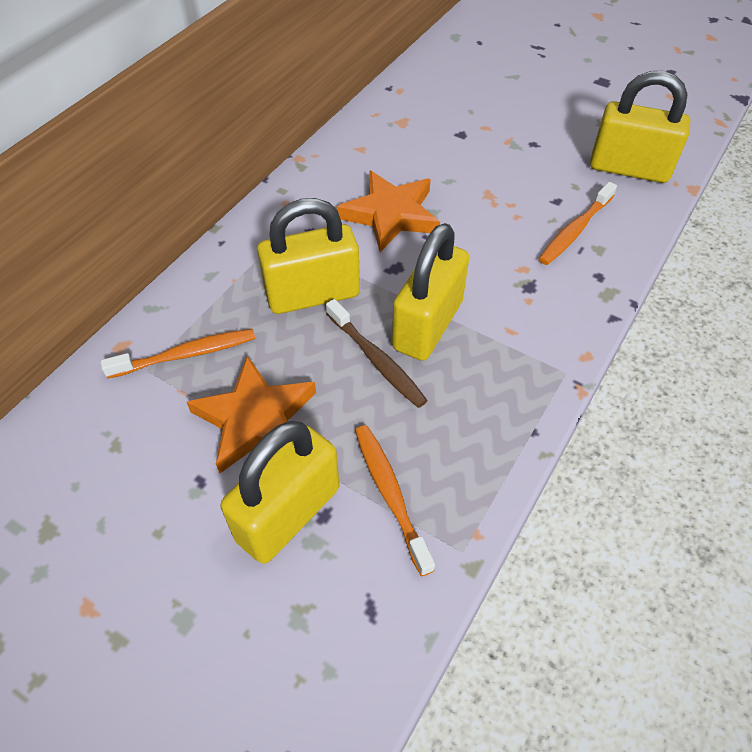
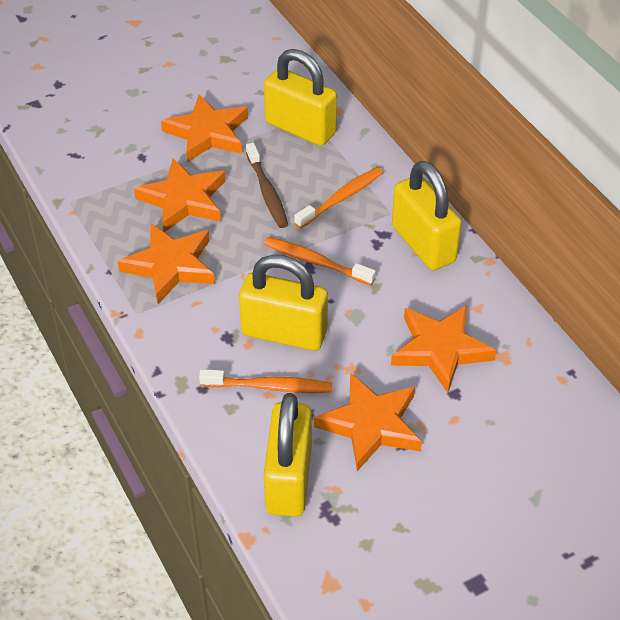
orange star: [187,355,316,474] [337,170,440,252] = 2 -> [118,223,215,304] [134,158,226,232] [161,95,248,162] [314,373,422,471] [391,305,497,393] = 5

